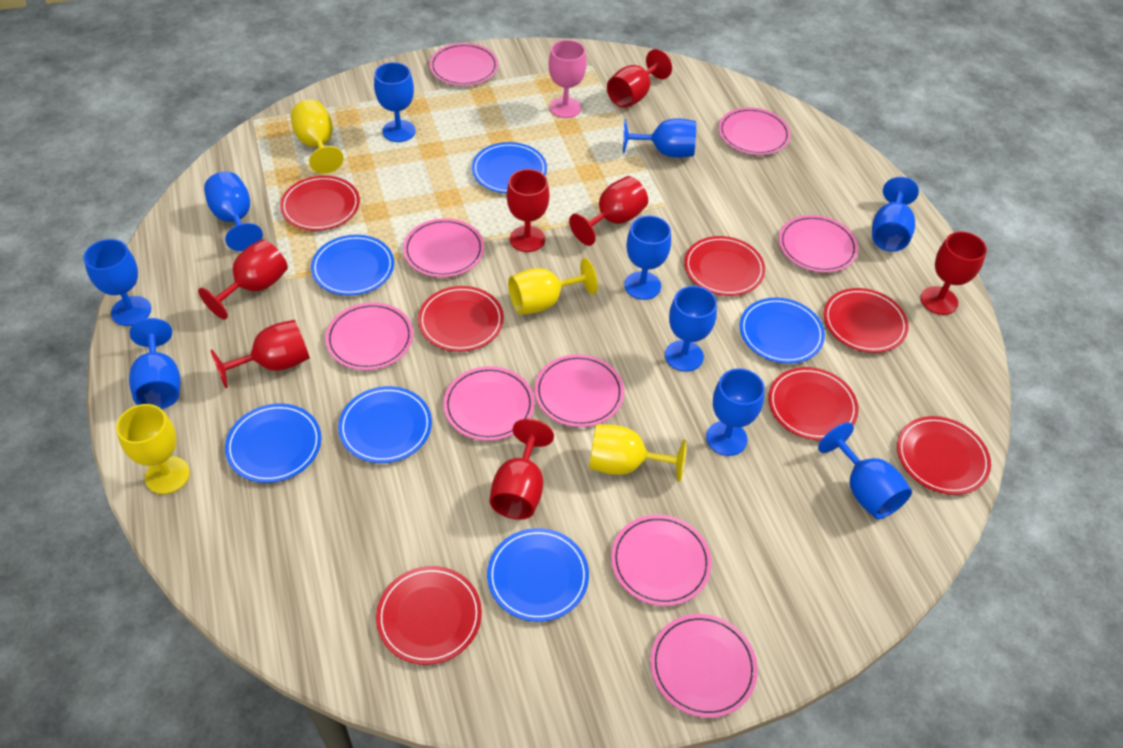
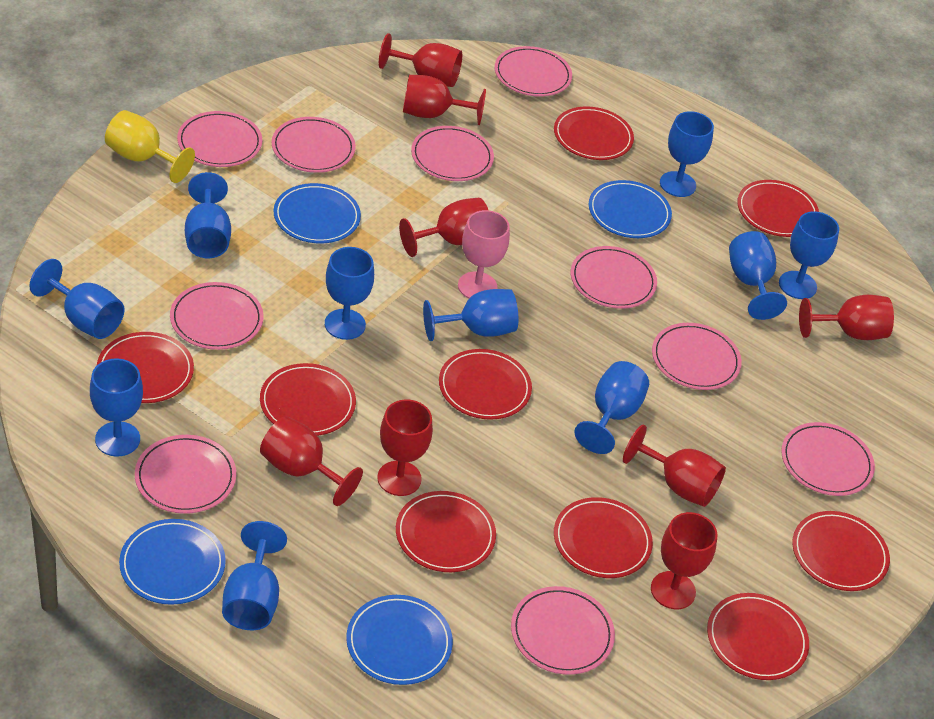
blue plate: [225,403,321,483] [311,235,394,296] [338,386,432,463] [472,142,547,194] [487,528,589,622] [740,298,825,364] = 6 -> [119,519,226,605] [274,183,361,243] [346,595,453,685] [589,180,672,238] = 4
pink plate: [325,302,413,370] [403,218,484,277] [429,43,498,86] [443,366,535,441] [535,354,624,427] [611,515,712,606] [650,614,758,718] [719,107,791,155] [779,215,858,273] = 9 -> [135,435,236,514] [170,282,263,350] [177,111,262,167] [272,117,356,173] [411,126,494,181] [494,46,572,97] [511,586,615,675] [571,246,657,309] [652,323,742,390] [781,422,875,496] = 10
red goblet: [198,239,288,319] [211,320,310,388] [490,419,554,520] [507,169,549,252] [569,176,648,246] [607,49,672,108] [921,231,987,315] = 7 -> [260,416,363,506] [377,399,433,496] [379,33,462,87] [399,198,488,257] [403,75,486,125] [623,424,726,507] [651,512,718,609] [799,295,894,340] = 8
red plate: [280,176,360,231] [376,566,482,665] [418,286,504,352] [684,236,765,296] [768,367,859,440] [824,288,909,353] [897,416,991,495] = 7 -> [97,332,194,403] [260,363,356,436] [396,491,496,572] [439,349,532,420] [554,107,634,160] [554,497,653,578] [707,593,809,680] [737,180,819,237] [792,511,890,591] = 9
yellow goblet: [116,404,190,494] [291,99,344,174] [508,258,598,315] [589,424,687,482] = 4 -> [105,110,195,183] = 1

